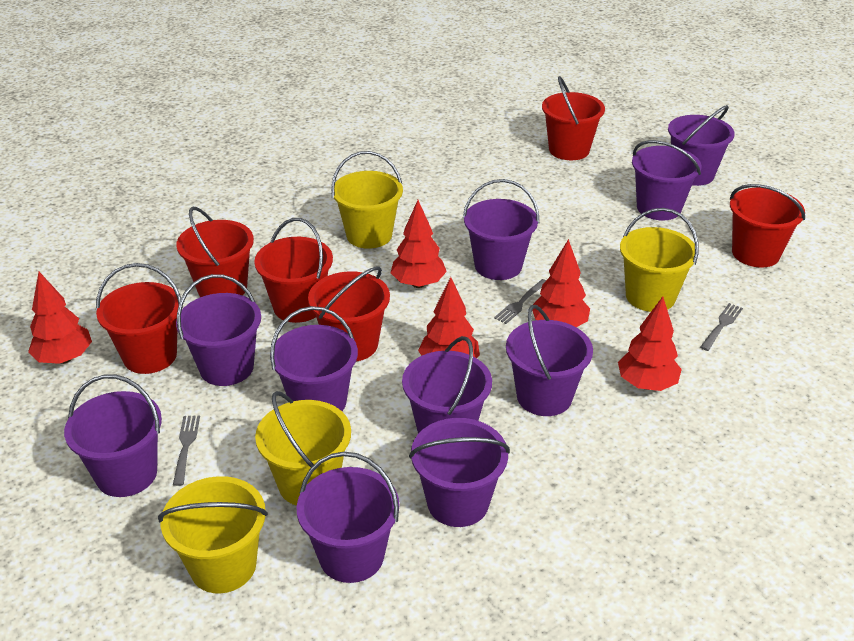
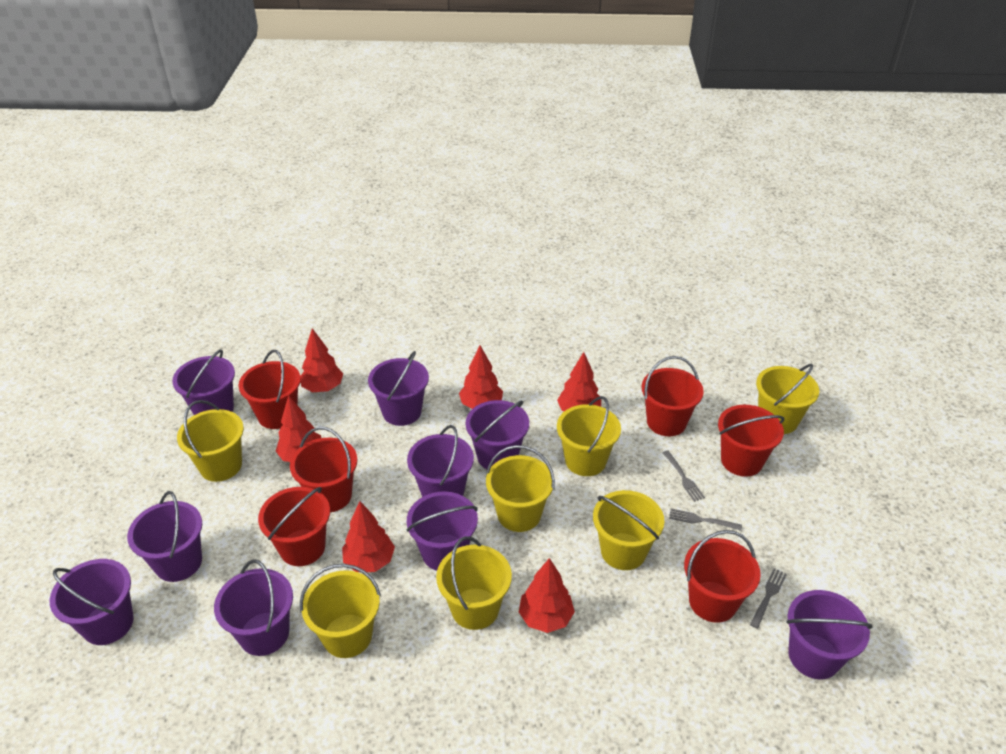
purple bucket: [64,374,162,497] [176,274,261,386] [270,306,358,411] [296,452,399,583] [402,336,492,434] [409,418,510,527] [463,179,539,280] [506,305,593,416] [632,140,702,220] [668,105,735,186] = 10 -> [50,559,134,645] [127,491,202,582] [172,349,235,415] [214,559,293,656] [368,351,429,426] [407,425,474,497] [407,491,478,571] [466,400,529,469] [786,590,873,679] = 9
red tree: [28,272,92,364] [390,200,447,288] [418,277,480,358] [532,239,590,327] [618,297,682,391] = 5 -> [276,395,321,462] [300,328,343,392] [342,501,395,572] [459,345,503,409] [519,558,575,633] [557,352,601,412] = 6
yellow bucket: [158,476,268,593] [255,391,351,505] [331,151,403,249] [620,208,698,312] = 4 -> [177,400,244,482] [300,564,381,658] [436,536,512,630] [486,445,555,532] [557,396,621,476] [593,490,664,570] [756,364,819,434] = 7

